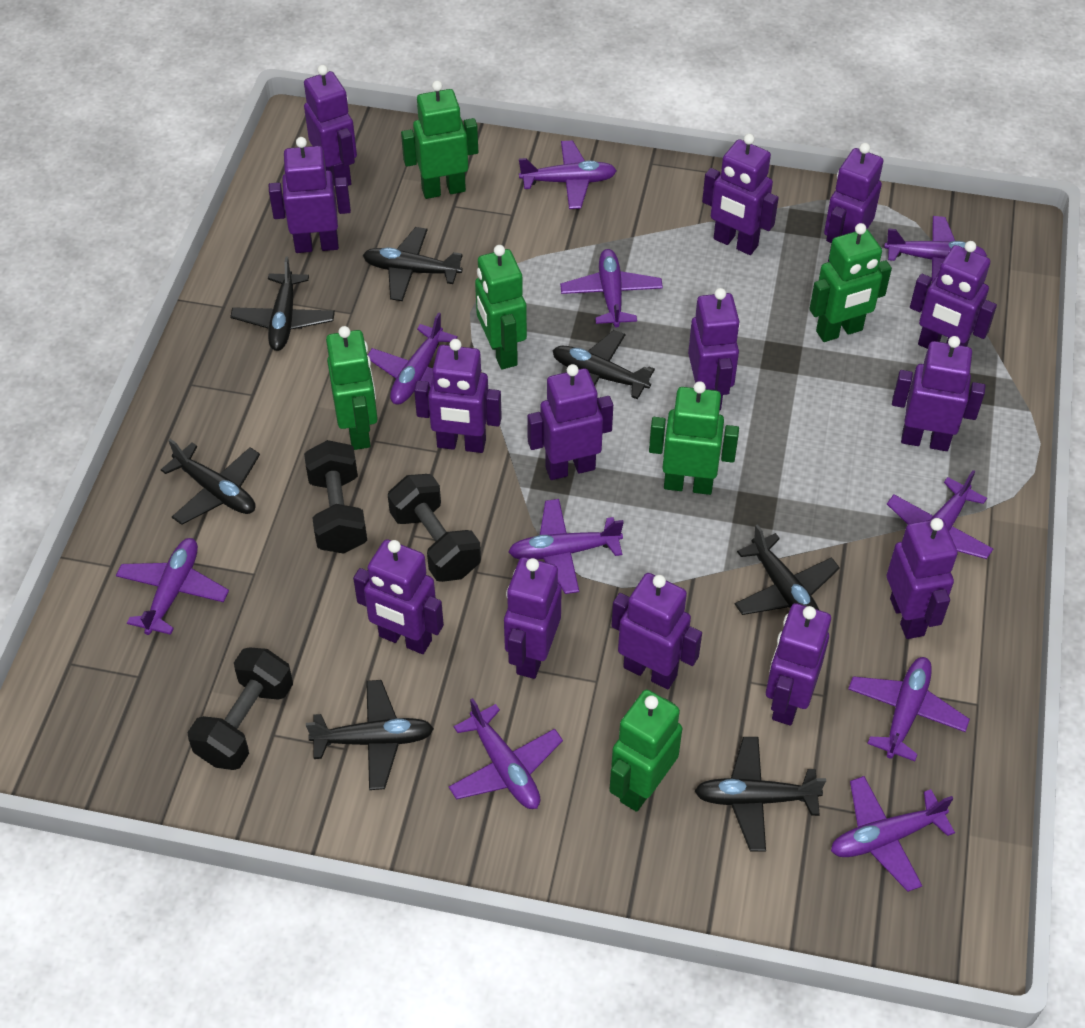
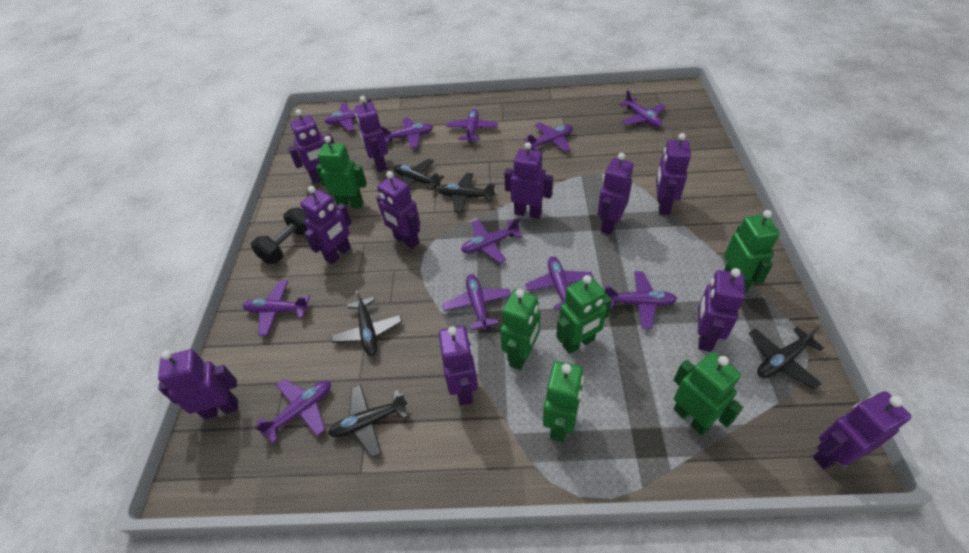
black dumbbell: [187,647,293,770] [304,440,367,554] [388,474,481,582] = 3 -> [251,208,307,264] = 1
black plane: [161,439,260,525] [230,256,335,351] [306,680,434,790] [363,227,463,301] [552,330,655,399] [695,737,826,852] [735,524,840,615] = 7 -> [328,384,408,458] [331,290,402,356] [394,159,444,190] [437,173,495,213] [749,326,824,389] = 5
purple plane: [116,538,229,635] [368,312,458,405] [449,698,563,809] [509,499,624,594] [519,140,617,209] [560,249,663,328] [831,776,955,892] [848,657,970,761] [884,216,987,282] [887,470,993,559] = 10 -> [243,280,310,336] [254,379,331,443] [324,100,371,132] [381,117,433,149] [443,274,511,330] [446,109,498,143] [461,218,522,263] [524,123,573,152] [525,256,594,310] [605,271,677,329] [619,90,666,127] = 11
purple robot: [269,137,351,253] [304,65,357,186] [353,539,444,654] [414,339,502,453] [504,557,562,679] [527,364,613,480] [611,573,702,689] [688,288,740,411] [702,134,779,255] [766,603,831,726] [824,143,883,262] [887,518,958,639] [892,336,986,451] [910,241,997,349] = 14 -> [158,349,238,419] [288,109,335,184] [300,186,352,264] [355,96,388,172] [376,171,420,249] [439,326,478,405] [504,142,553,219] [598,153,633,235] [656,133,691,215] [698,268,745,352] [813,391,912,469] = 11

